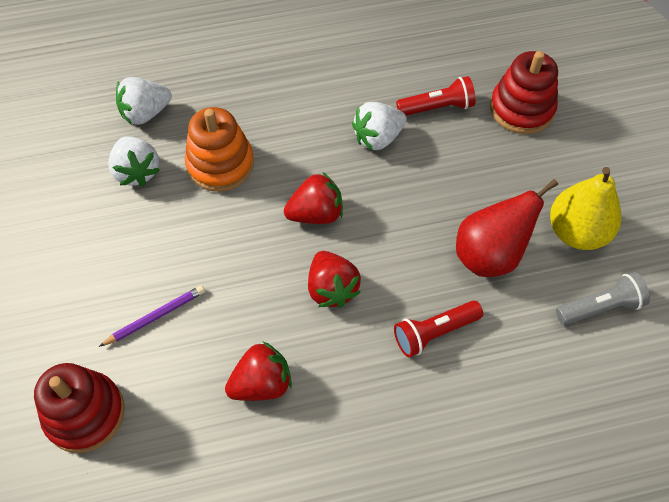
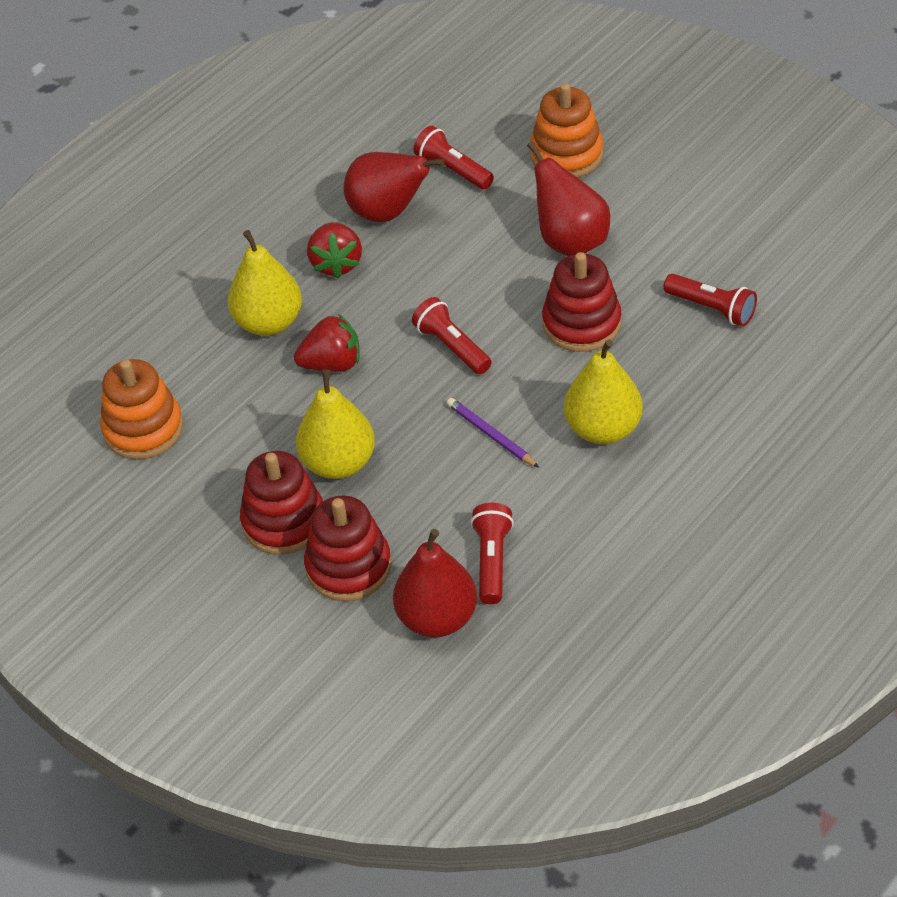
grey flashlight: [556,272,650,325] = 1 -> none = 0
orange stacking toy: [185,107,254,192] = 1 -> [100,359,183,459] [530,83,603,178] = 2
red flashlight: [394,301,483,357] [396,76,476,116] = 2 -> [412,297,492,374] [414,126,494,190] [471,503,514,604] [663,274,757,327] = 4
red pear: [456,179,558,277] = 1 -> [344,152,444,222] [393,529,477,638] [527,141,610,256] = 3
red stacking toy: [34,363,125,453] [490,51,558,134] = 2 -> [240,451,323,555] [304,496,392,601] [542,252,621,352] = 3
red strawberry: [225,341,292,401] [284,172,343,224] [308,251,361,308] = 3 -> [294,314,360,372] [307,222,362,279] = 2
white strawberry: [108,136,160,187] [116,77,172,125] [352,102,407,151] = 3 -> none = 0
yellow pear: [550,167,622,250] = 1 -> [228,230,302,336] [296,369,375,479] [564,339,643,444] = 3

